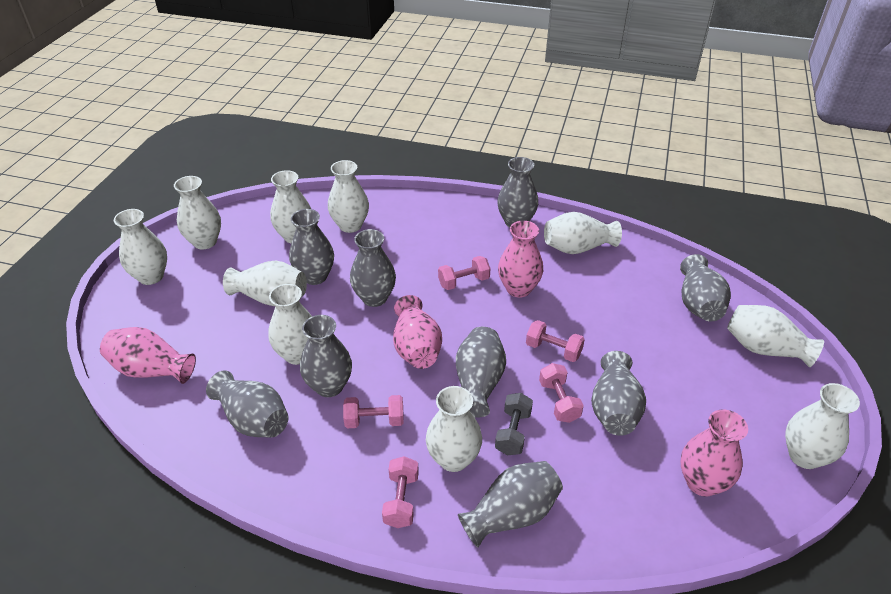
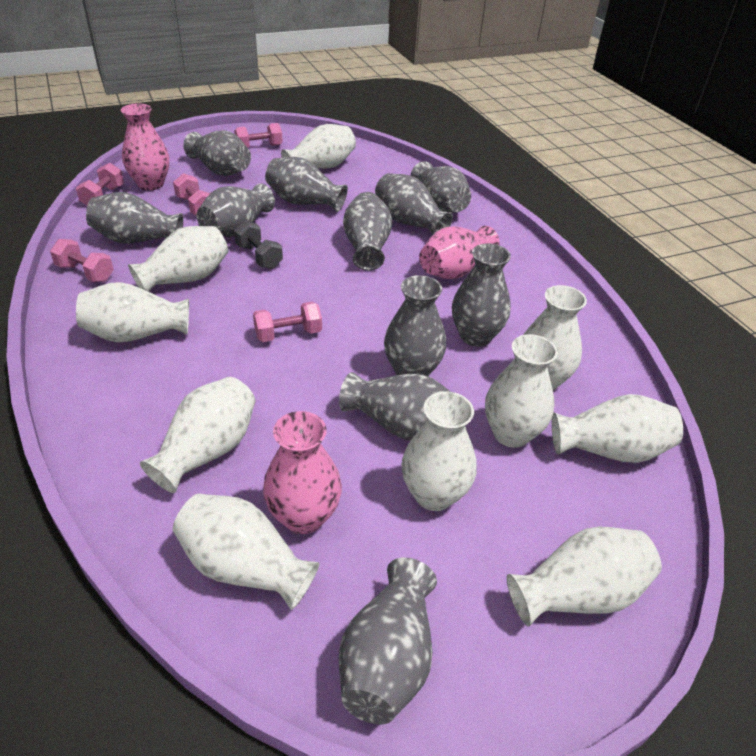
grey vase: [206,370,289,438] [289,209,334,285] [300,315,352,397] [350,229,396,307] [456,327,506,417] [458,461,563,548] [497,157,538,227] [591,351,646,436] [680,254,731,321] = 9 -> [86,192,183,244] [183,130,251,176] [197,183,275,237] [265,157,348,212] [339,372,451,441] [339,557,437,725] [343,192,392,271] [375,173,453,235] [384,275,446,376] [410,161,471,213] [452,243,511,347] = 11
pink vase: [100,327,196,384] [393,295,442,369] [498,221,543,298] [681,409,748,497] = 4 -> [121,103,169,191] [263,411,342,534] [419,226,500,279] = 3

